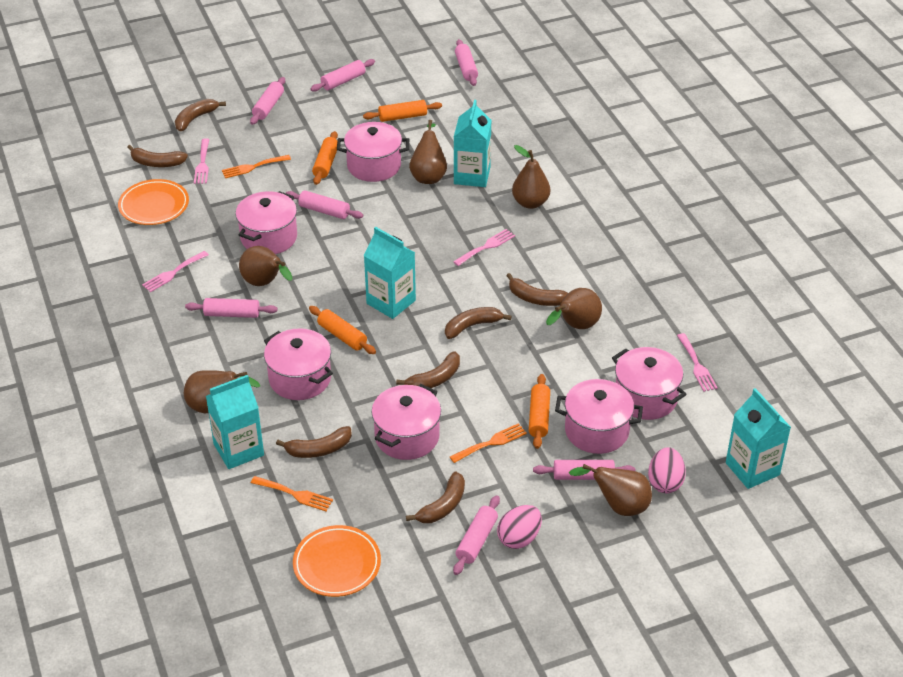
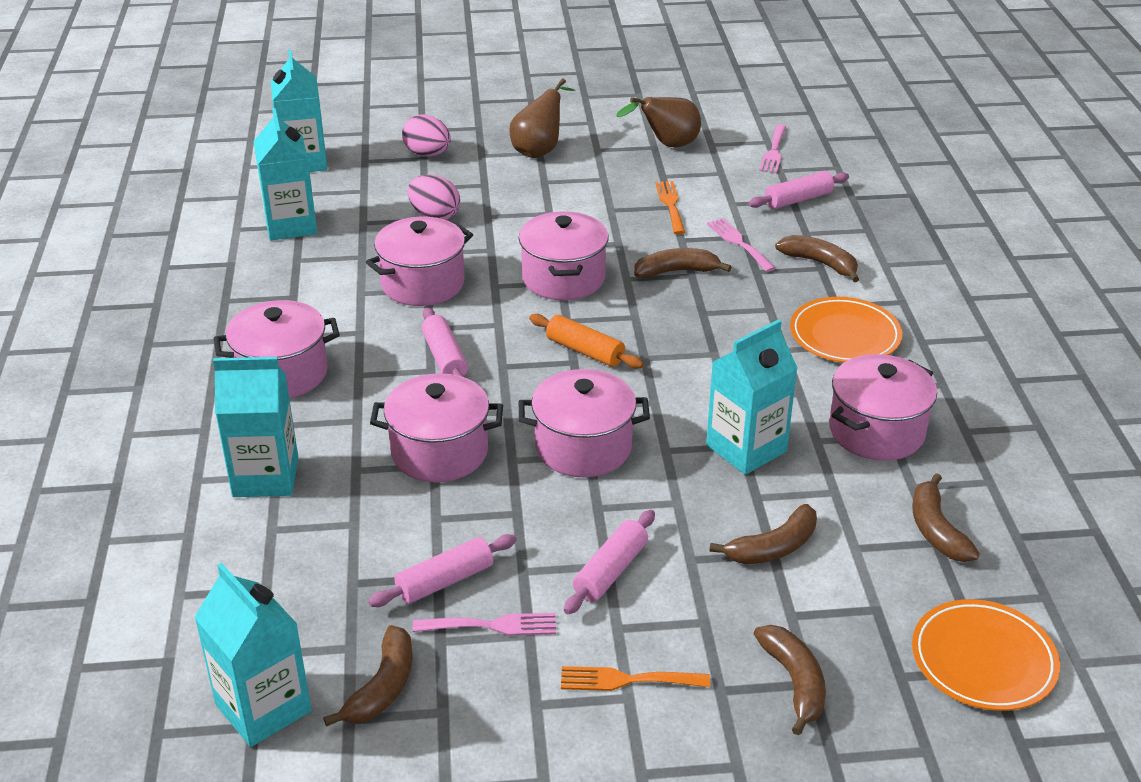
brown banana: [127,145,188,167] [175,99,226,131] [276,426,352,458] [396,351,460,388] [406,471,465,523] [445,307,512,339] [506,273,568,306] = 7 -> [323,625,413,727] [634,248,731,278] [709,504,817,565] [754,625,826,735] [775,235,859,282] [912,473,980,562] = 6
brown pear: [184,370,260,413] [239,246,292,286] [409,120,447,184] [512,145,550,209] [546,288,602,329] [569,464,652,516] = 6 -> [509,78,575,158] [616,97,701,147] = 2
orange fork: [222,155,291,178] [251,476,333,511] [450,423,527,463] = 3 -> [561,666,710,691] [655,181,685,234] = 2
orange rolling pin: [309,306,376,354] [312,131,338,185] [363,100,442,122] [529,374,550,449] = 4 -> [529,314,644,369] = 1
pink fork: [142,251,209,292] [194,138,210,184] [453,229,515,266] [677,333,718,392] = 4 -> [413,613,556,636] [707,218,776,272] [759,124,786,173] = 3
pink rolling pin: [185,298,278,318] [250,77,285,125] [286,190,363,219] [310,59,375,92] [453,495,500,575] [455,39,478,86] [533,460,635,480] = 7 -> [368,534,517,607] [421,307,468,377] [564,510,655,614] [748,171,849,209] = 4
turquoise carton: [206,375,264,469] [364,227,416,319] [454,100,491,187] [726,388,791,489] = 4 -> [194,563,311,747] [213,357,298,497] [254,108,317,241] [271,50,328,172] [706,319,798,475] = 5

